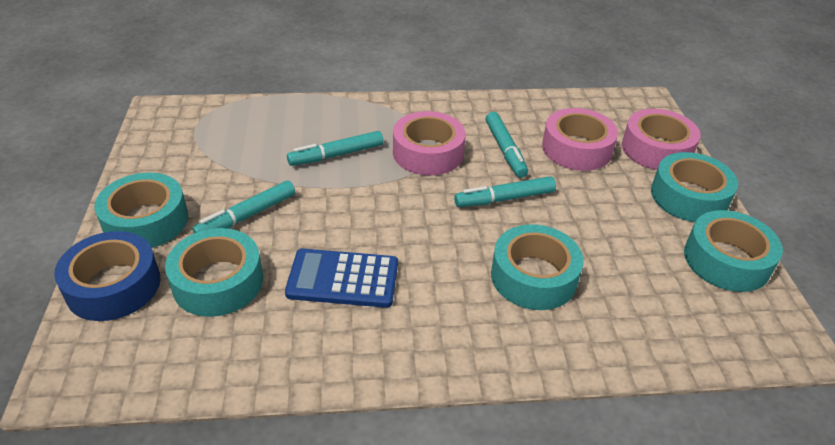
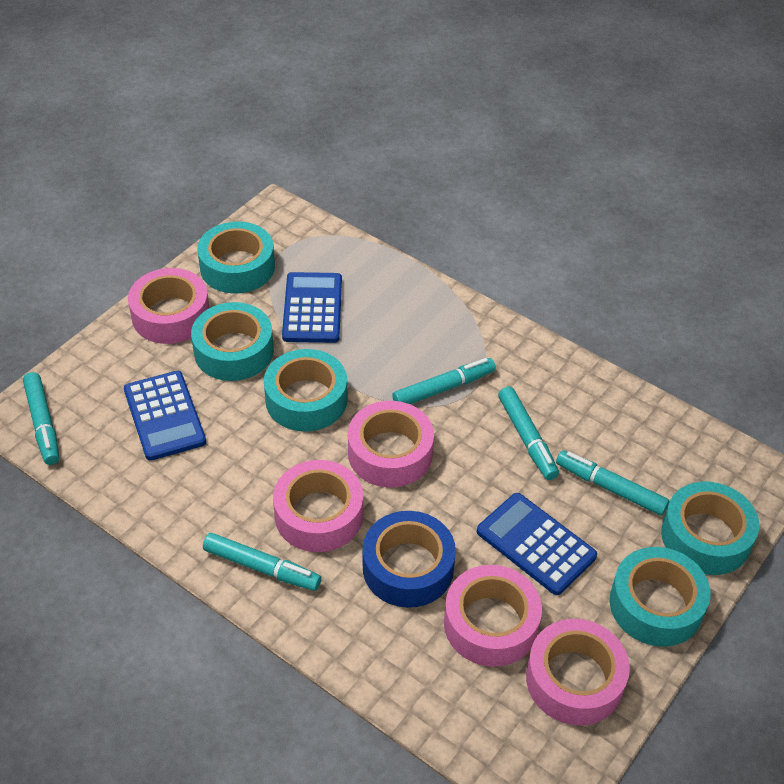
blue calculator: [285,248,398,308] = 1 -> [124,371,206,461] [282,272,342,343] [477,493,597,595] = 3
pink tape: [393,111,466,175] [542,108,618,171] [622,109,701,170] = 3 -> [128,268,209,344] [273,460,363,552] [348,401,434,488] [444,565,542,667] [526,619,630,726] = 5
turquoise marker: [193,181,295,233] [287,131,383,166] [454,176,556,207] [486,112,528,178] = 4 -> [23,372,59,465] [203,533,321,591] [392,358,496,404] [498,386,559,480] [556,450,669,516] = 5

